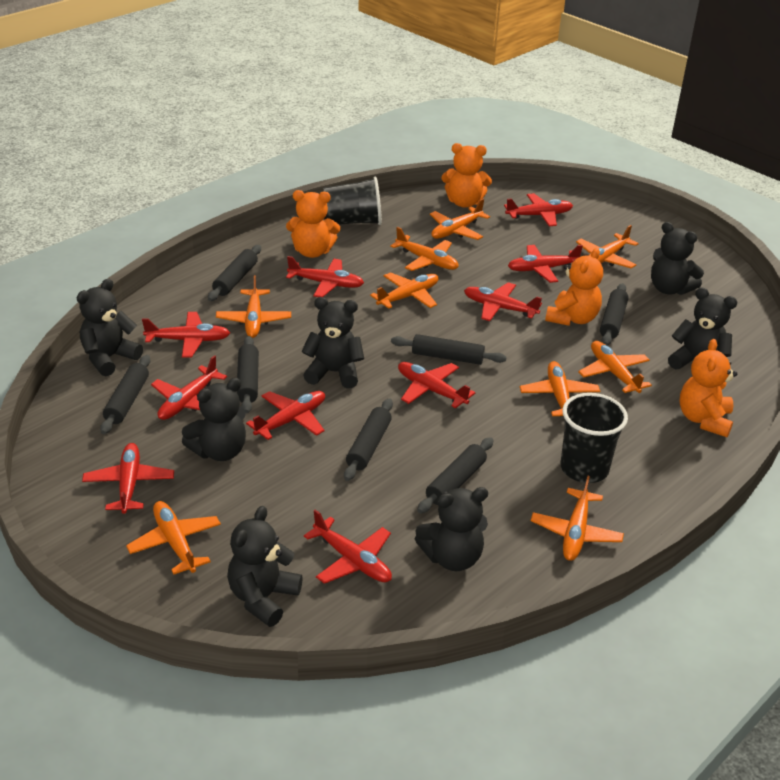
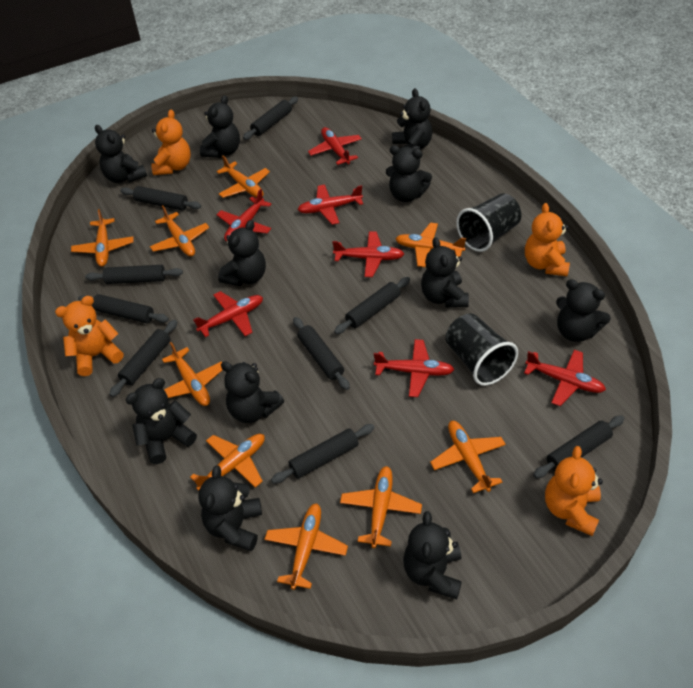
black rolling pin: [100,355,150,434] [208,245,261,301] [236,336,259,414] [344,398,393,481] [391,334,507,365] [417,437,493,513] [600,283,629,345] = 7 -> [78,294,169,323] [85,265,183,284] [109,320,177,397] [120,186,201,211] [243,97,298,140] [271,424,374,484] [293,317,350,390] [334,277,410,334] [533,416,624,478] = 9
black teddy bear: [77,279,143,376] [182,378,246,461] [227,506,303,627] [301,297,364,388] [415,487,488,571] [651,222,704,295] [668,287,737,370] = 7 -> [95,125,147,183] [125,378,197,464] [198,465,262,551] [200,95,240,158] [218,220,266,286] [221,361,284,423] [386,145,432,202] [392,88,432,149] [403,511,462,599] [421,237,469,308] [556,279,611,342] = 11
red plane: [82,443,174,514] [142,312,230,358] [151,355,227,420] [246,391,325,440] [286,256,364,297] [304,510,392,584] [398,362,476,408] [464,282,542,321] [504,193,573,227] [508,245,583,283] = 10 -> [193,291,263,337] [217,189,271,241] [298,184,363,225] [308,127,362,165] [332,231,404,277] [374,339,455,397] [524,350,606,406] = 7

